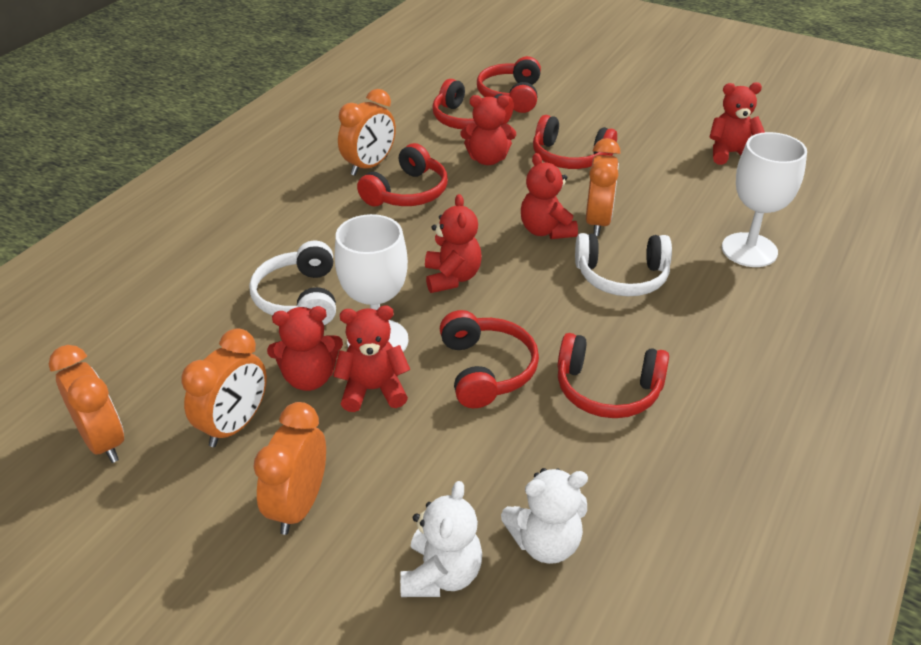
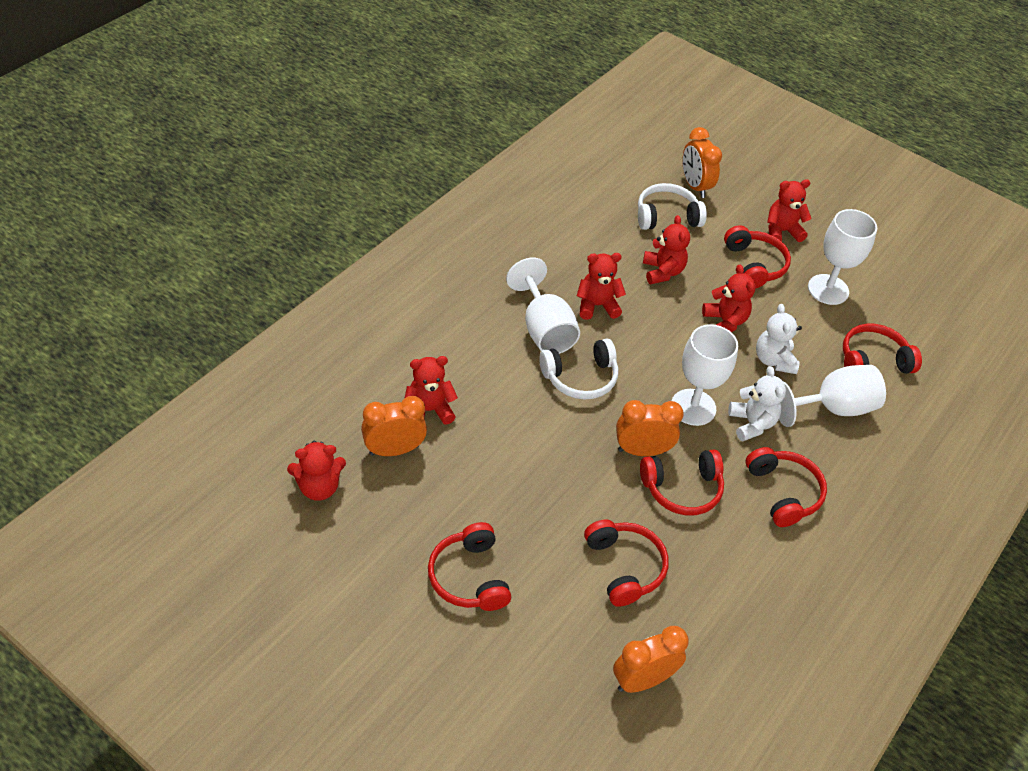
orange clock: [49,345,124,463] [182,328,267,447] [254,402,326,535] [338,89,396,176] [586,138,621,236] = 5 -> [361,396,427,456] [613,626,689,693] [616,400,684,456] [682,127,722,198] = 4
white goblet: [335,214,409,352] [722,132,807,267] = 2 -> [506,258,580,354] [672,324,738,426] [779,365,886,427] [808,209,877,305] = 4

